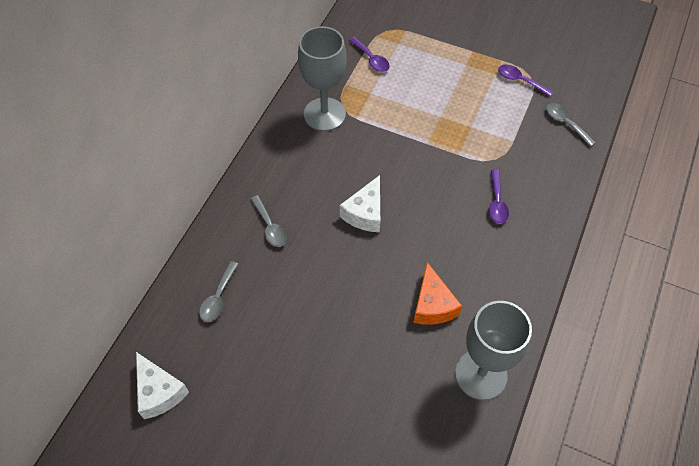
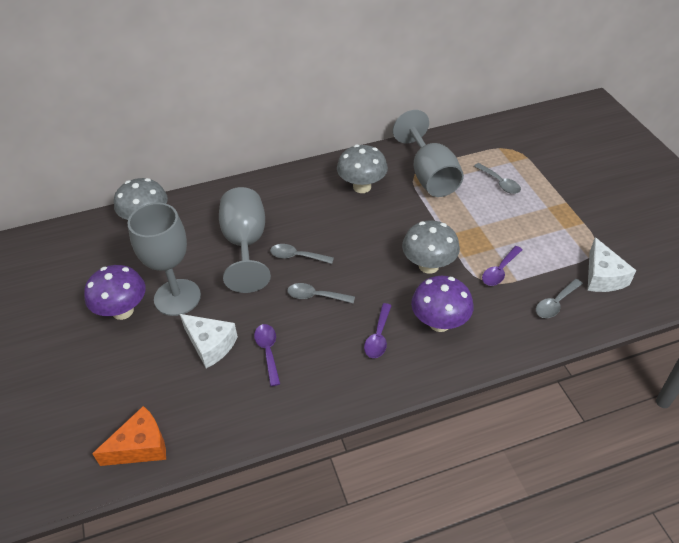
grey goblet: [298,26,347,131] [455,301,532,400] = 2 -> [128,203,201,316] [219,187,271,293] [393,110,464,197] = 3
grey mushroom: none = 0 -> [114,178,168,220] [337,144,388,193] [402,220,460,274] = 3
grey spoon: [199,261,238,322] [251,195,287,247] [546,103,596,147] = 3 -> [270,244,334,264] [288,283,355,304] [474,163,521,194] [536,279,583,318] = 4
purple mushroom: none = 0 -> [84,265,145,320] [411,276,474,332] = 2

